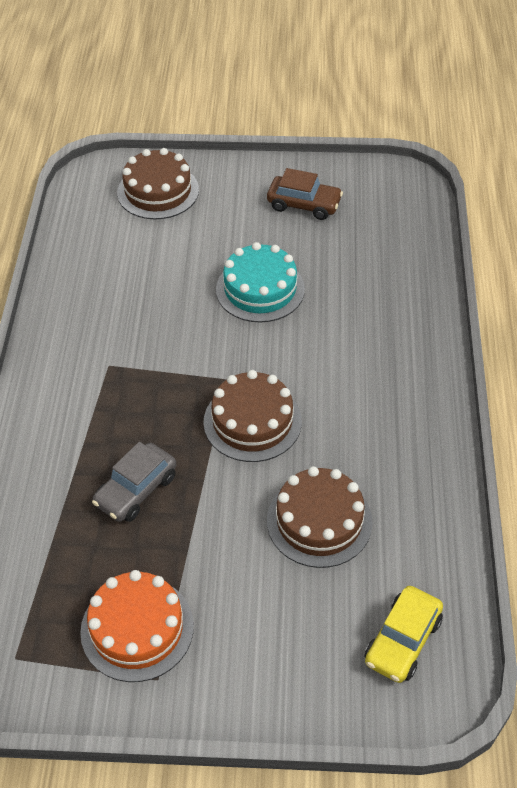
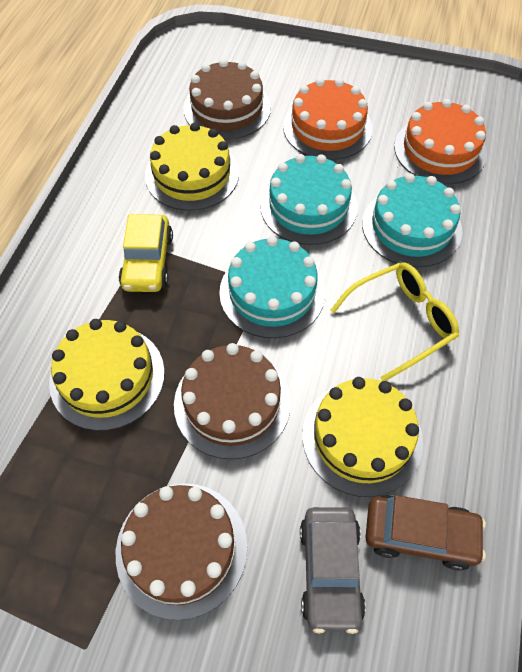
orange cake: [80,570,194,682] = 1 -> [283,78,373,160] [394,99,487,184] = 2
turquoise cake: [216,242,305,323] = 1 -> [219,236,325,338] [260,154,358,245] [362,173,462,268] = 3
yellow cake: none = 0 -> [49,319,165,431] [145,122,239,211] [302,377,423,497] = 3
yellow glasses: none = 0 -> [330,263,459,381] = 1

